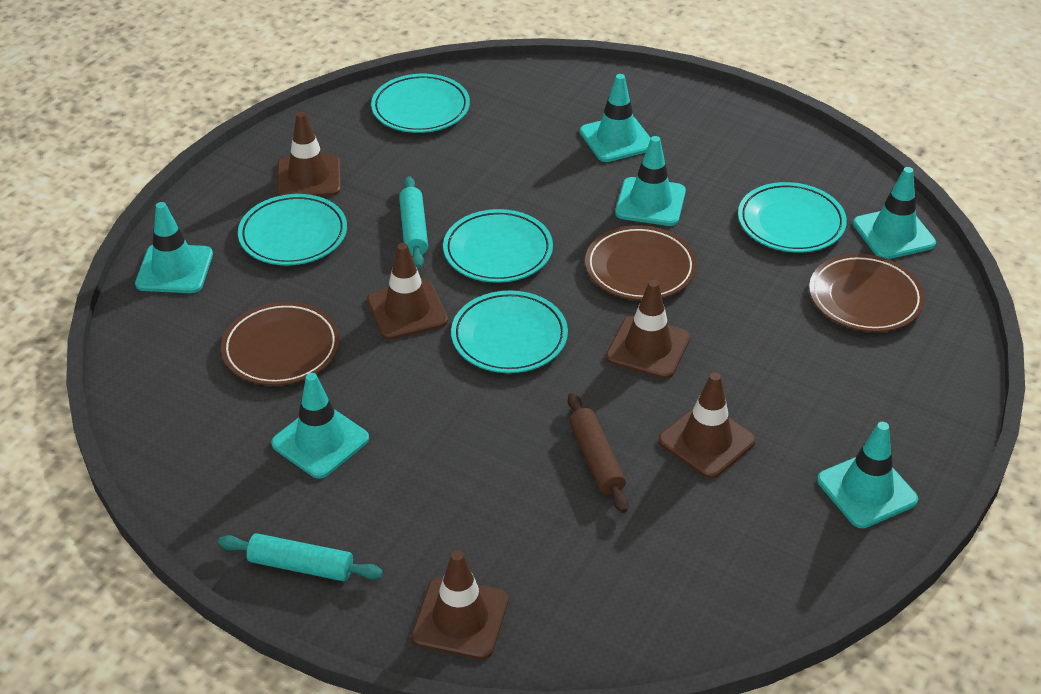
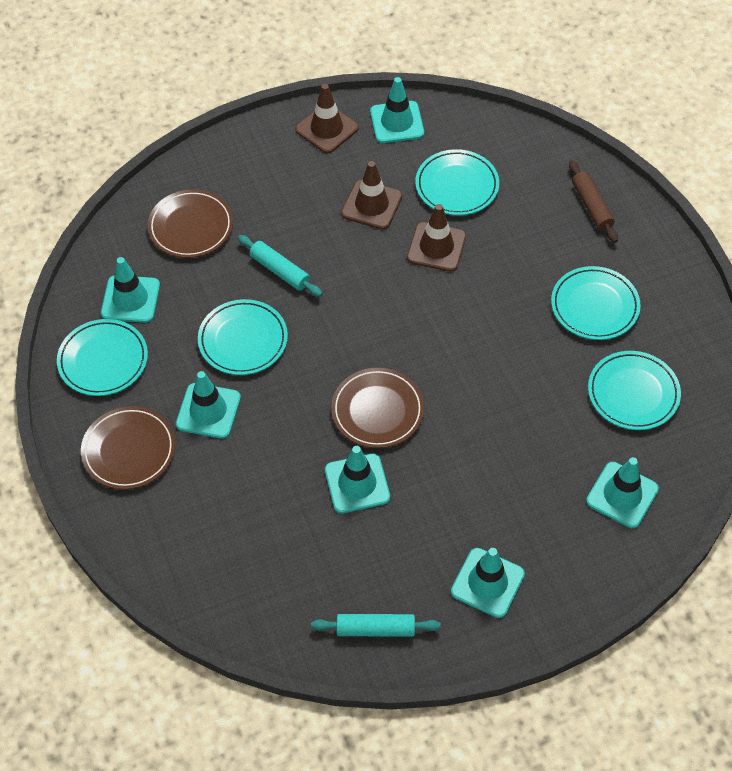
brown traffic cone: [277,111,341,197] [367,243,448,340] [411,550,508,660] [606,280,690,379] [658,372,756,478] = 5 -> [295,84,359,153] [341,161,402,229] [407,204,466,272] = 3

